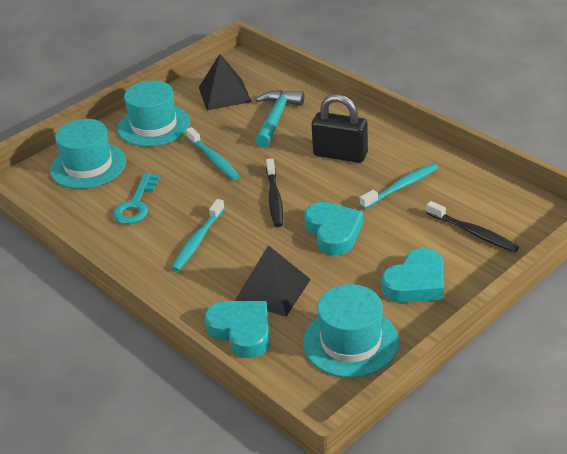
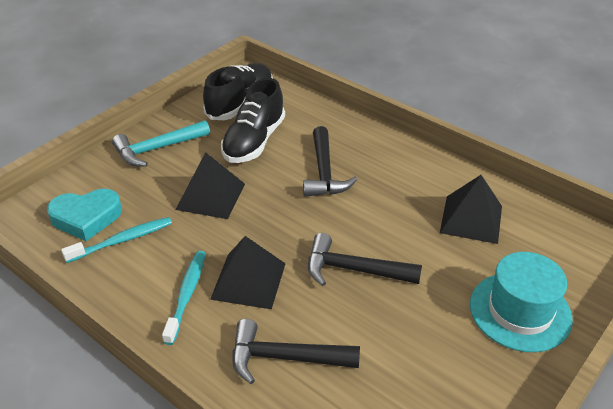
black hammer: none = 0 -> [232,319,360,384] [303,126,358,197] [308,233,422,286] = 3
black padlock: [312,94,368,163] = 1 -> none = 0
black pyramid: [199,54,251,111] [235,245,311,317] = 2 -> [175,152,245,219] [210,236,286,309] [440,175,502,244] = 3
black shoe: none = 0 -> [203,63,273,120] [221,78,285,163] = 2
black toothbrush: [266,158,283,227] [426,201,519,252] = 2 -> none = 0
turquoise hat: [50,119,126,189] [118,80,190,147] [303,284,399,378] = 3 -> [470,252,573,352] = 1
turquoise heart: [204,301,270,358] [304,202,363,255] [382,248,444,303] = 3 -> [47,189,122,241] = 1
turquoise key: [113,173,160,224] = 1 -> none = 0
turquoise toothbrush: [171,199,225,271] [186,127,240,180] [360,163,438,209] = 3 -> [61,217,172,263] [162,251,206,345] = 2

